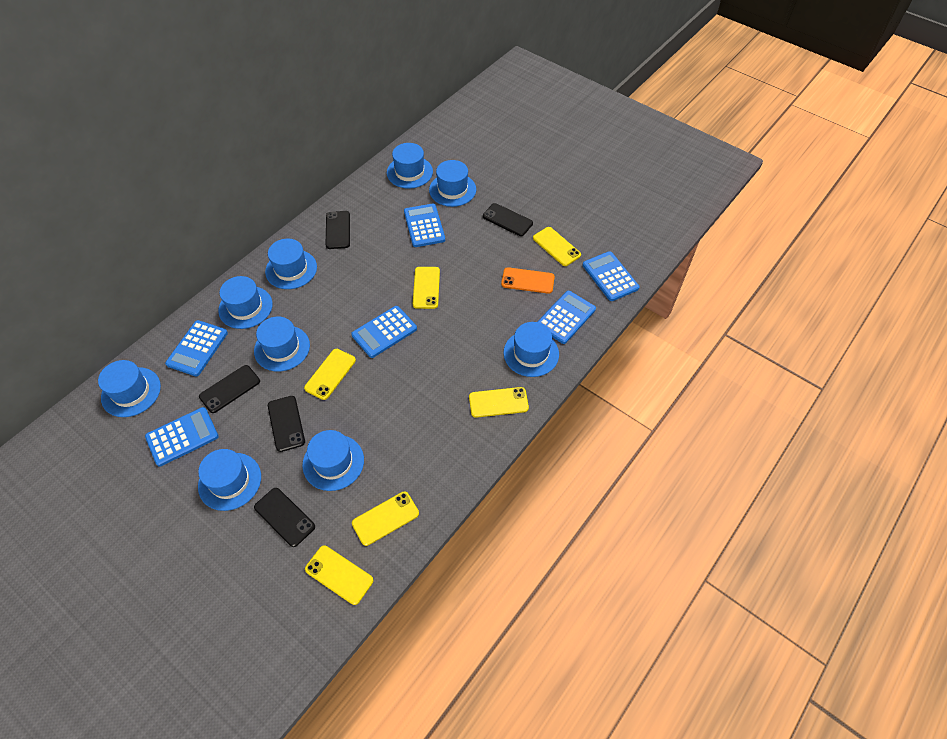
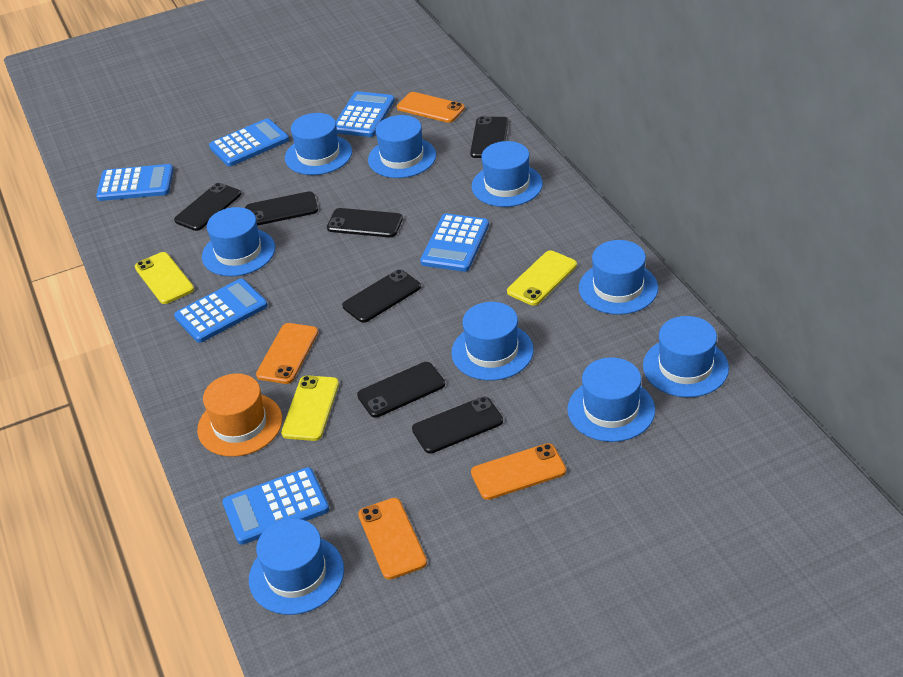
black phone: [199,365,260,413] [254,488,315,547] [268,396,305,452] [326,211,350,249] [483,203,533,236] = 5 -> [174,183,241,231] [245,191,318,226] [327,208,403,237] [342,269,421,323] [357,362,445,418] [412,396,503,453] [470,116,508,158] = 7
orange hat: none = 0 -> [197,374,282,457] = 1
orange phone: [501,267,555,294] = 1 -> [256,323,318,384] [358,498,427,579] [397,92,465,123] [471,443,566,500] = 4
yellow phone: [304,349,356,400] [305,545,373,605] [352,492,419,546] [413,267,440,309] [469,387,529,418] [533,227,581,266] = 6 -> [135,252,194,304] [281,375,339,441] [507,250,577,306] = 3

